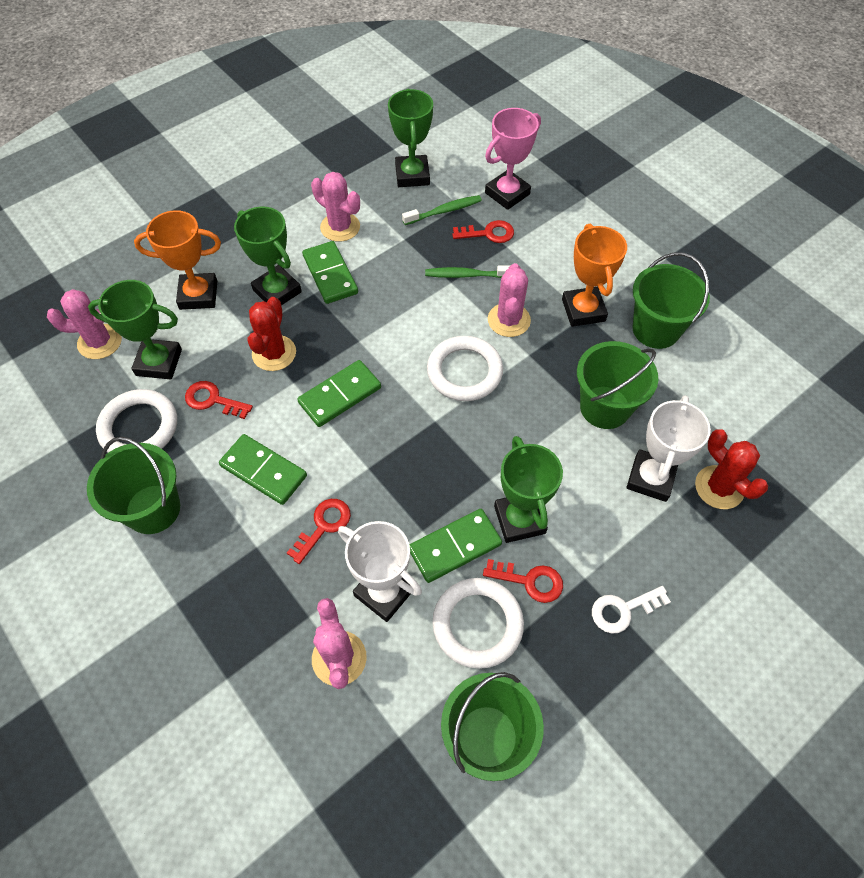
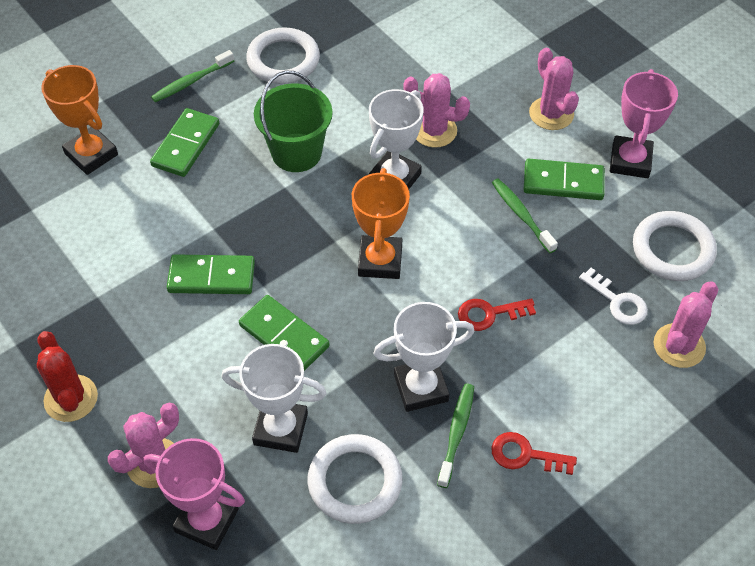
green bucket: [87,437,180,534] [441,672,544,781] [577,341,658,429] [632,252,710,349] = 4 -> [254,71,333,172] = 1
green toothbrush: [402,195,482,225] [425,265,509,278] = 2 -> [151,50,234,102] [437,384,474,488] [492,179,558,253] = 3
green trophy: [88,280,182,379] [234,207,302,306] [388,89,433,187] [494,436,563,543] = 4 -> none = 0
pink trophy: [485,108,541,210] = 1 -> [144,438,245,550] [610,69,678,178] = 2
red cactus: [248,297,296,371] [695,429,768,509] = 2 -> [37,331,98,422] = 1
red key: [185,381,253,419] [287,499,351,564] [452,220,514,243] [483,559,563,603] = 4 -> [458,298,536,331] [491,432,577,475] = 2
white trophy: [338,521,422,622] [626,395,711,502] = 2 -> [222,344,327,453] [368,89,424,189] [373,302,474,412] = 3

